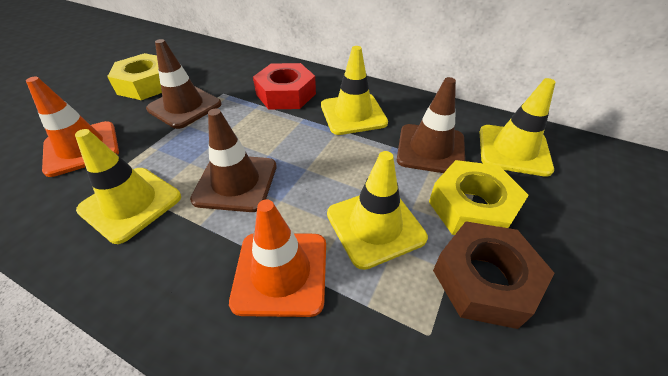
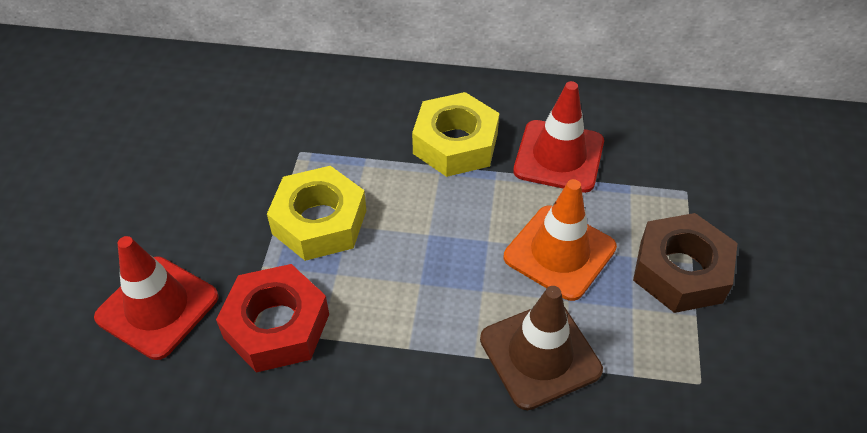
brown traffic cone: [146,39,222,129] [190,109,277,212] [397,77,465,173] = 3 -> [480,286,603,410] = 1
orange traffic cone: [26,77,119,177] [229,199,326,317] = 2 -> [504,179,617,301] = 1
red traffic cone: none = 0 -> [94,236,219,360] [513,81,604,193] = 2
yellow traffic cone: [75,129,181,244] [321,46,388,135] [327,151,428,270] [480,78,555,177] = 4 -> none = 0

